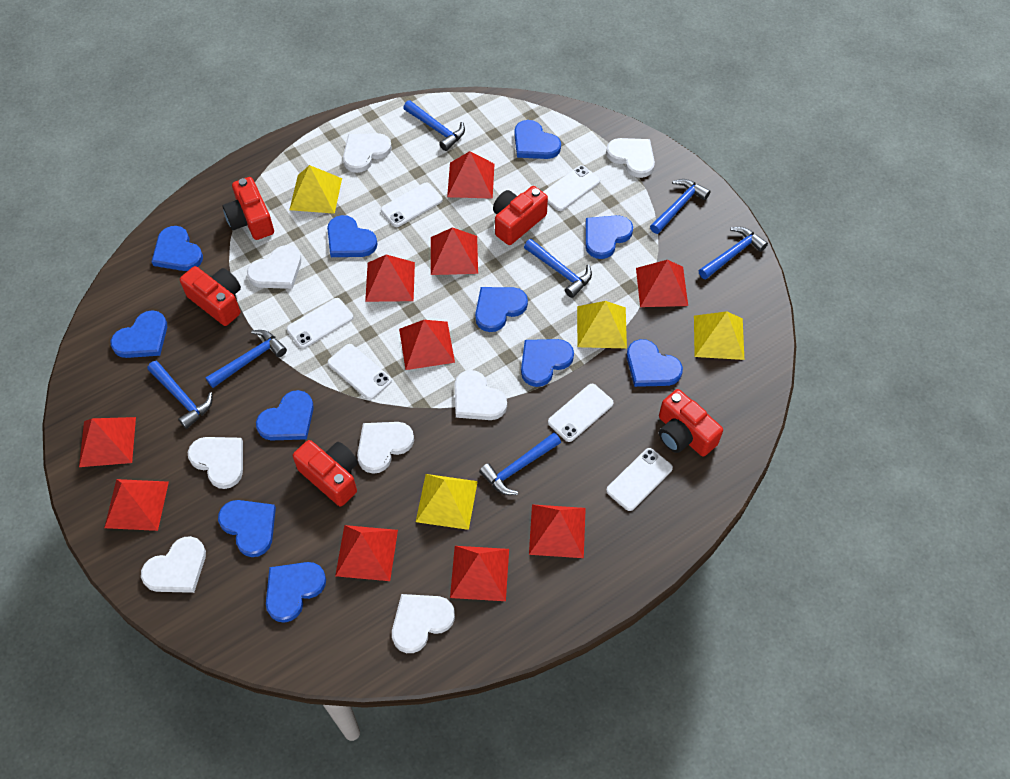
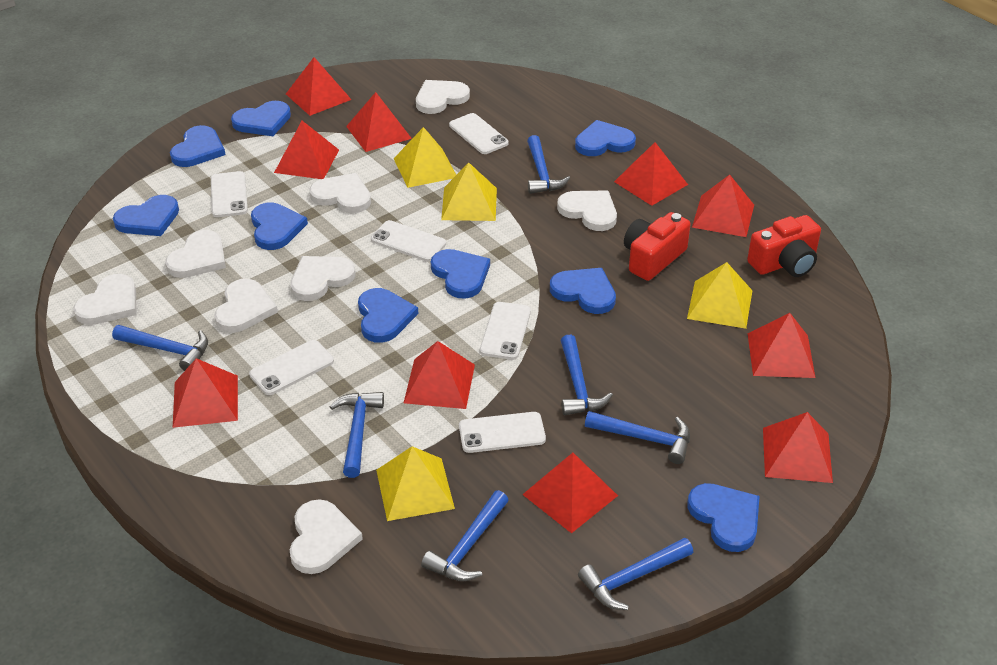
blue heart: [111,310,167,358] [151,226,203,271] [218,500,276,557] [256,390,314,440] [266,562,326,623] [327,215,378,257] [475,287,528,332] [514,120,561,159] [521,339,574,387] [585,215,633,259] [627,339,683,387] = 11 -> [113,195,179,236] [170,125,225,167] [231,101,291,136] [251,202,308,250] [358,288,418,343] [431,249,490,299] [550,268,616,314] [575,120,636,156] [687,483,760,552] = 9
red camera: [180,266,241,326] [222,177,274,240] [293,440,358,507] [493,186,548,245] [659,389,723,456] = 5 -> [624,212,691,281] [747,215,821,277] = 2

